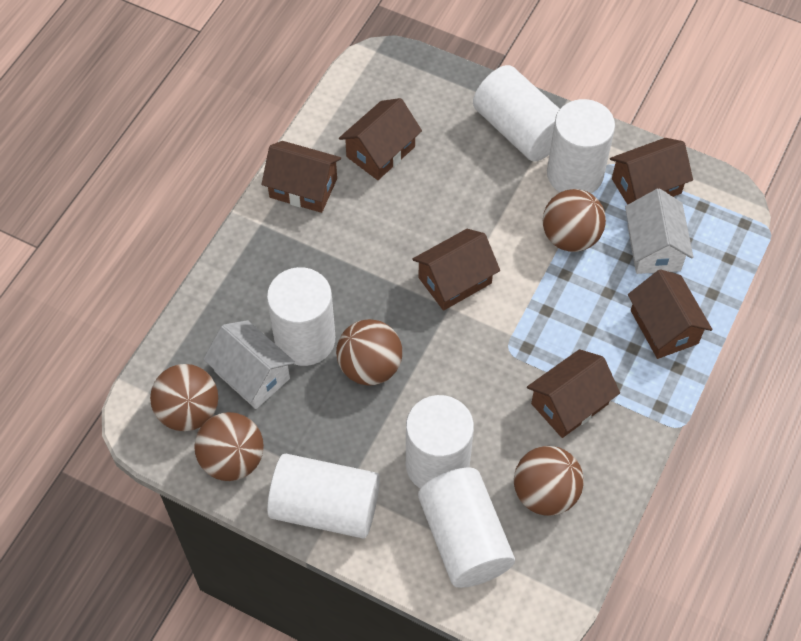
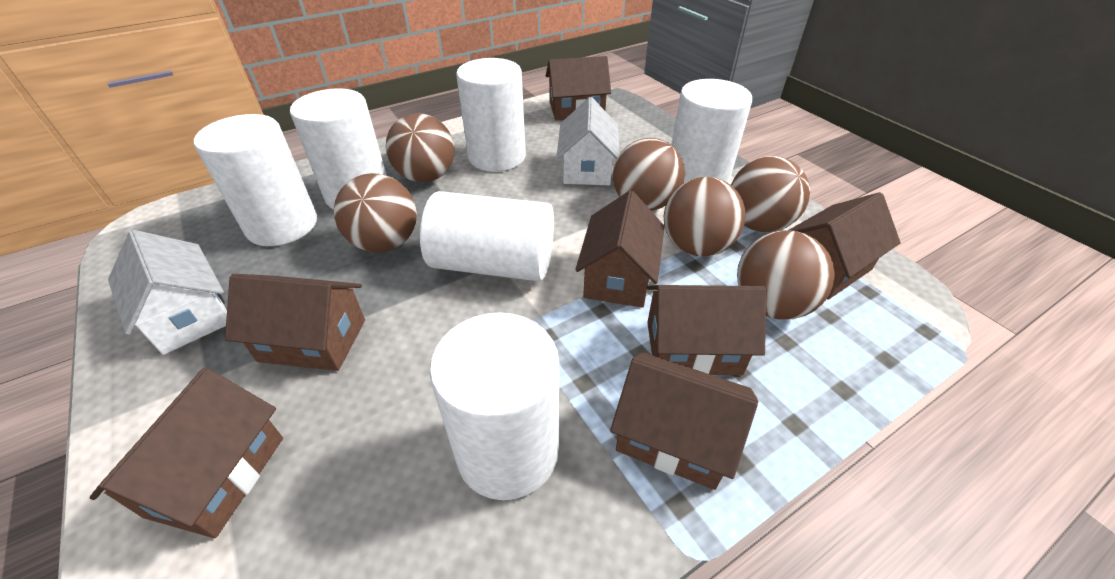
brown ball: [150,364,218,431] [194,412,264,481] [336,319,402,386] [514,446,584,516] [543,189,606,252] = 5 -> [334,173,417,253] [386,113,455,182] [613,138,685,211] [664,177,745,256] [731,156,810,232] [737,230,835,320] = 6
brown house: [261,141,341,213] [339,98,422,180] [412,229,500,311] [527,349,620,438] [610,138,693,205] [628,269,712,359] = 6 -> [90,368,283,538] [225,274,365,371] [546,56,611,120] [575,191,665,308] [610,352,758,490] [647,285,766,375] [789,192,901,300] = 7

